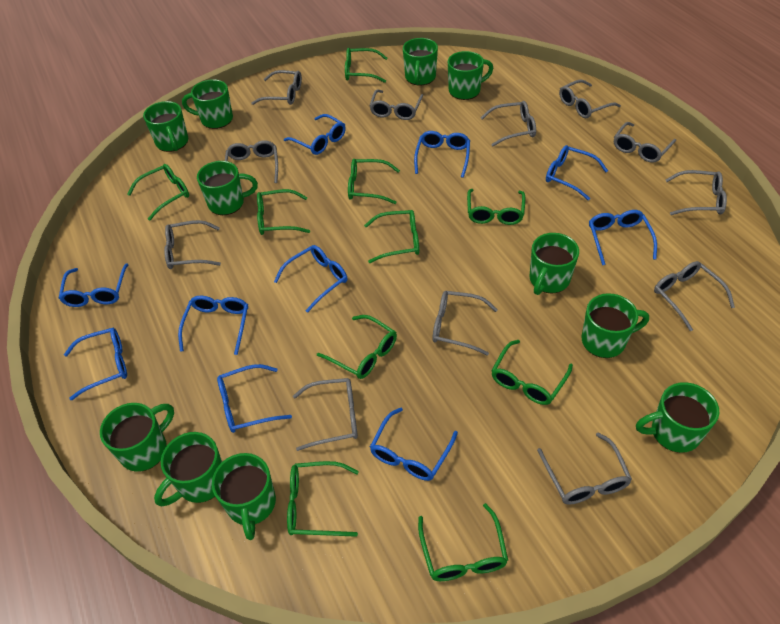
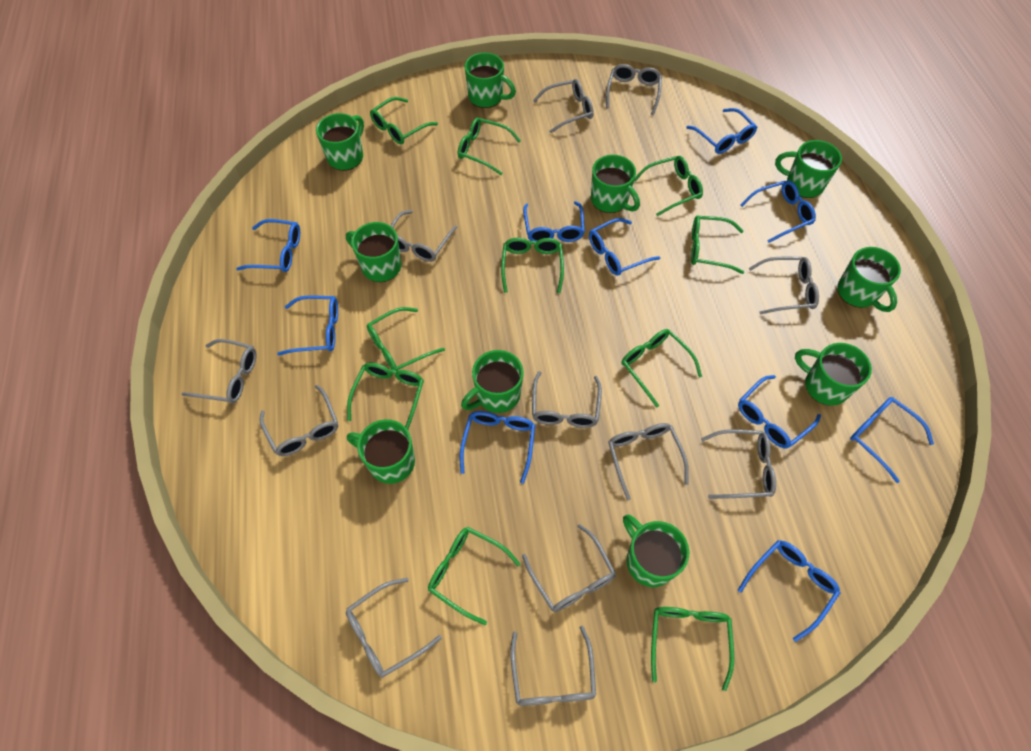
green mug: [100,403,174,472] [143,101,188,152] [154,432,222,506] [182,79,233,129] [197,161,258,215] [212,453,276,540] [403,38,438,85] [448,51,493,100] [529,233,579,295] [582,293,649,358] [636,382,719,453] = 11 -> [316,113,364,171] [346,222,401,282] [347,419,415,484] [461,350,524,413] [464,52,516,108] [591,155,640,213] [623,515,689,587] [775,140,842,198] [795,343,872,406] [837,247,901,312] = 10

